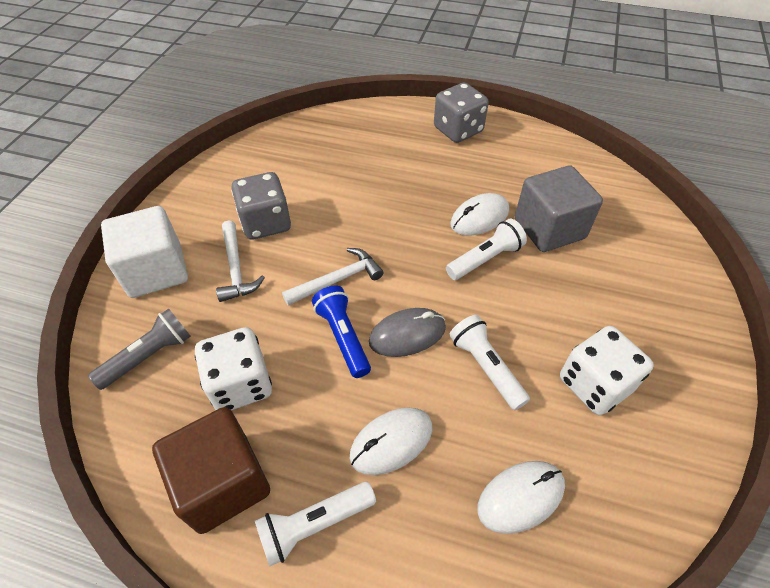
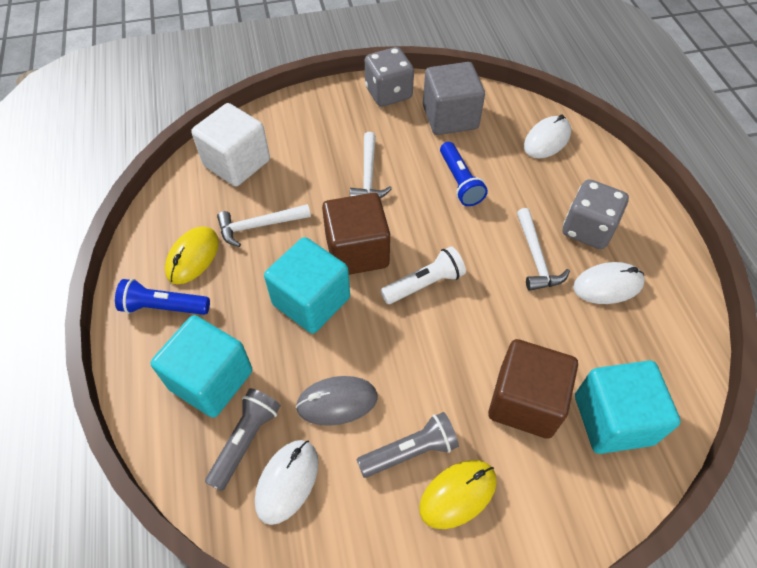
blue flashlight: [312,286,371,378] = 1 -> [115,279,210,315] [440,142,488,206] = 2
brown cube: [152,407,270,534] = 1 -> [322,193,390,275] [488,339,578,439] = 2
grey flashlight: [88,309,191,390] = 1 -> [205,388,281,491] [356,412,459,478] = 2
turquoise cube: none = 0 -> [150,315,252,418] [264,237,350,334] [575,360,681,454] = 3
white dice: [195,327,272,410] [560,326,654,415] = 2 -> none = 0
white flashlight: [255,482,376,566] [446,219,527,280] [449,315,530,410] = 3 -> [380,246,466,304] = 1
white hammer: [216,220,265,302] [282,248,384,306] = 2 -> [217,204,311,247] [350,132,392,198] [517,208,570,291] = 3
yellow mouse: none = 0 -> [165,226,219,284] [419,460,497,529] = 2

